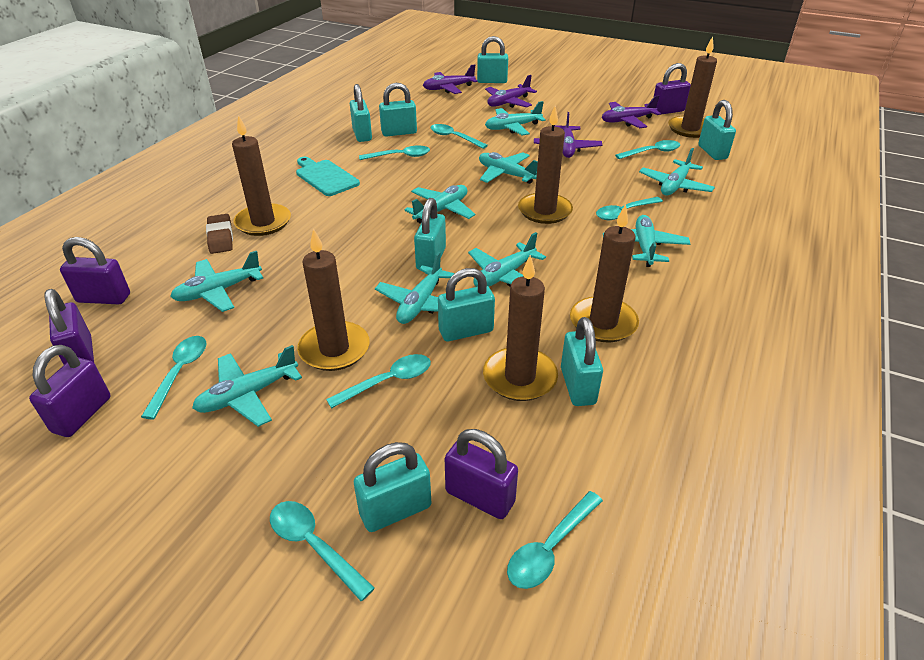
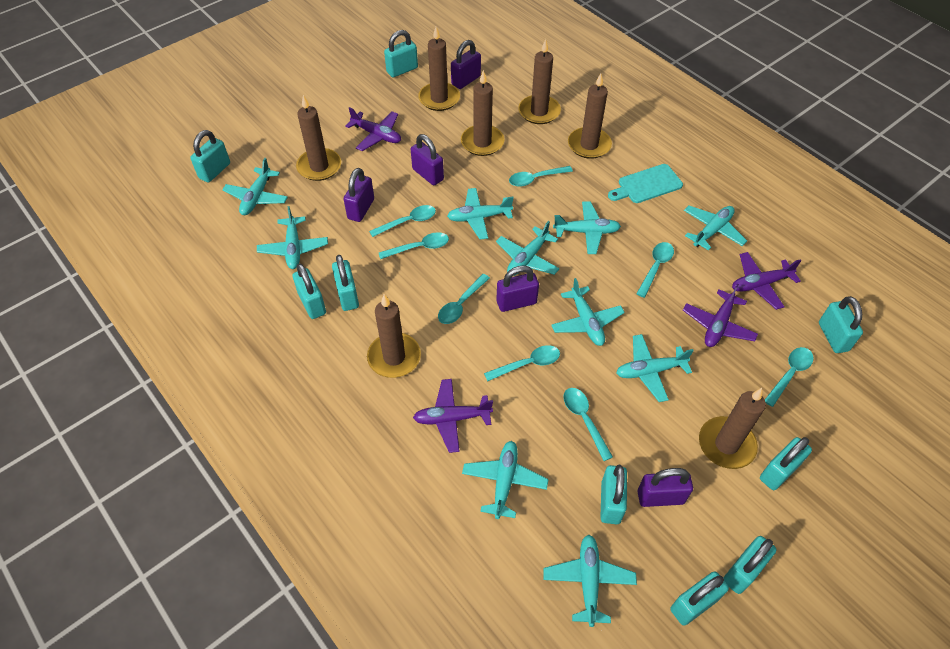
brown candle: [232,115,291,236] [297,228,370,371] [483,255,558,401] [518,106,573,224] [570,204,639,342] [668,36,717,138] = 6 -> [296,95,341,181] [367,294,421,378] [418,27,460,111] [461,70,504,156] [518,39,561,124] [568,73,612,159] [699,388,766,469] = 7
brown eraser: [206,214,233,254] = 1 -> none = 0
turquoise padlock: [350,84,372,142] [354,442,431,532] [379,83,417,137] [414,198,446,270] [438,268,495,341] [477,36,508,83] [561,317,603,406] [698,100,736,160] = 8 -> [190,130,230,183] [292,264,326,319] [332,255,359,311] [384,30,418,77] [600,464,627,524] [670,572,729,626] [724,536,777,594] [760,437,812,490] [819,296,863,353] = 9
turquoise plane: [170,251,263,312] [192,345,302,427] [375,252,455,324] [404,185,475,224] [468,232,546,287] [479,152,538,184] [485,101,546,136] [603,215,690,267] [639,148,715,196] = 9 -> [223,158,288,215] [257,206,328,269] [447,188,514,240] [462,441,548,519] [496,221,560,276] [544,535,637,627] [551,278,625,346] [553,201,621,254] [616,334,694,402] [684,206,747,251] = 10

